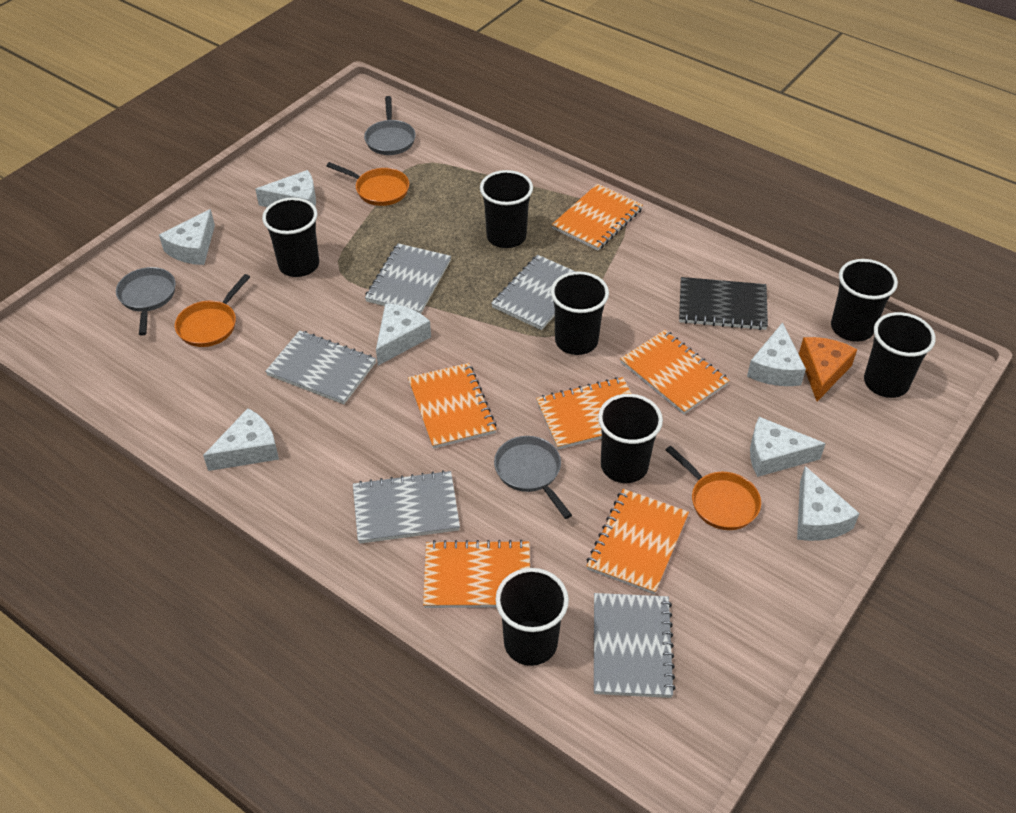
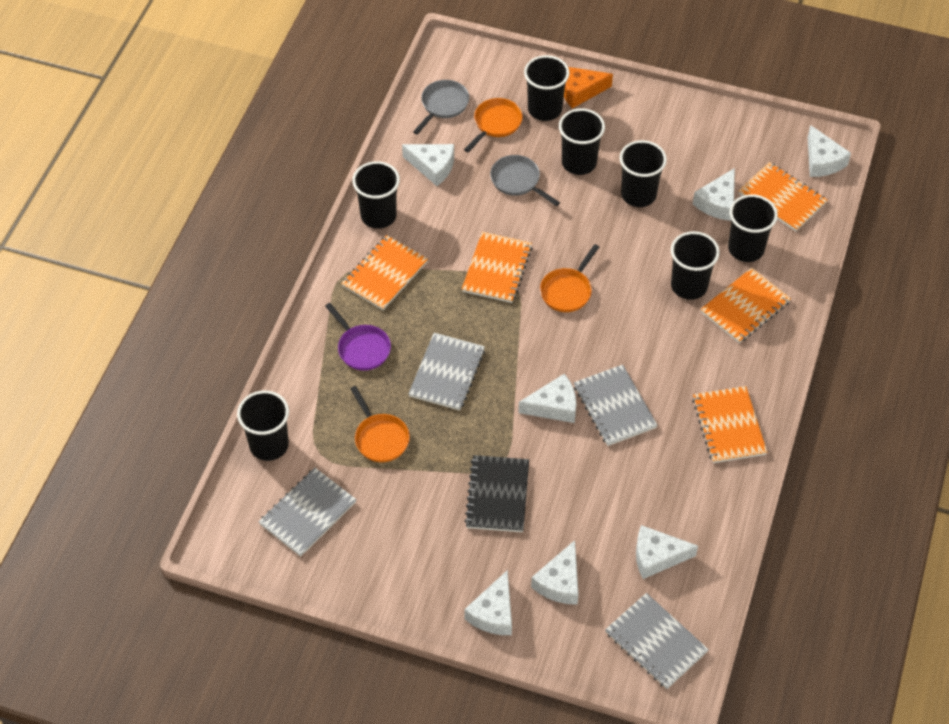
grey notebook: [265,330,376,404] [353,470,460,544] [365,243,451,314] [491,255,576,330] [594,593,676,698] = 5 -> [259,468,357,557] [408,333,485,411] [574,365,658,446] [605,593,709,689] = 4
grey pan: [116,267,176,336] [364,96,416,155] [494,436,572,519] = 3 -> [413,80,469,135] [490,155,560,206] = 2
orange notebook: [408,363,497,449] [423,540,530,608] [536,377,632,449] [552,184,643,251] [586,489,689,594] [620,330,730,414] = 6 -> [341,235,428,310] [462,232,532,303] [692,386,767,463] [700,268,791,343] [739,162,827,232] = 5
purple pan: none = 0 -> [325,303,391,371] = 1

